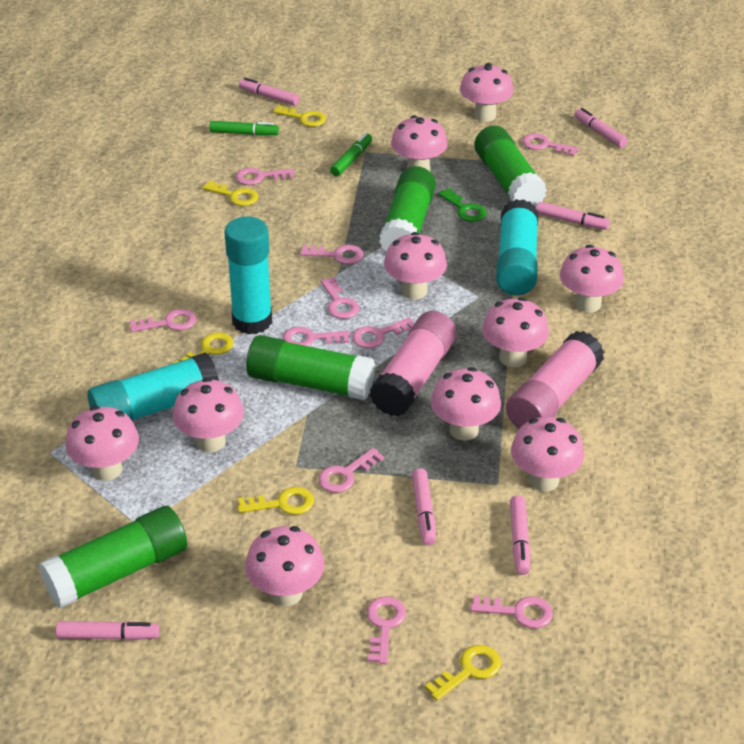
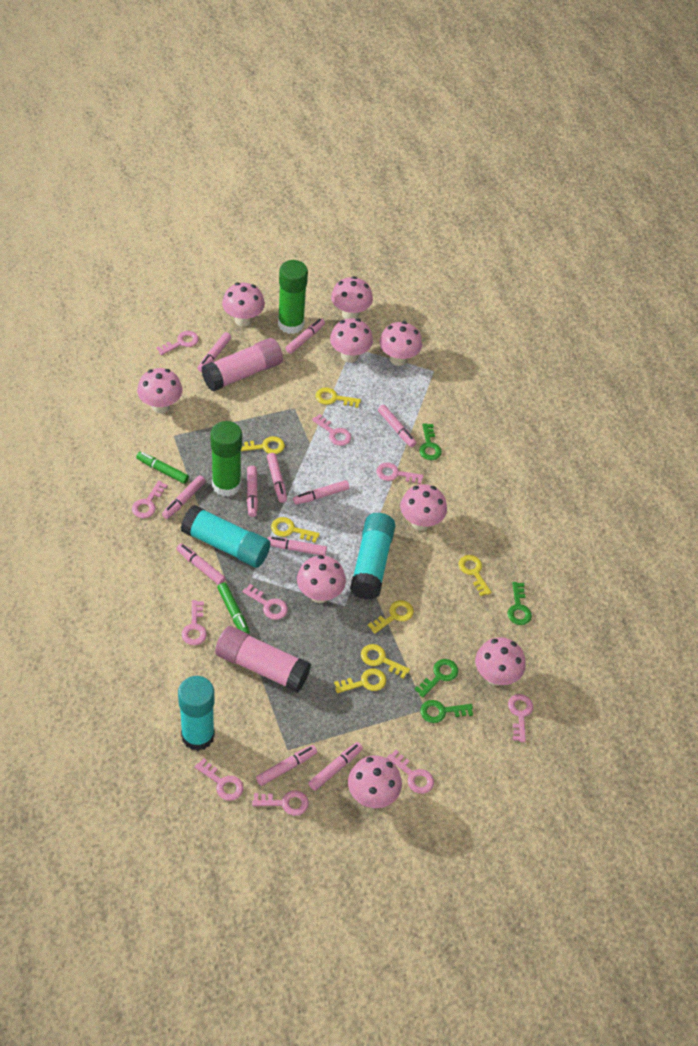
green glue stick: [39,506,187,608] [246,335,375,400] [379,166,436,252] [474,126,547,207] = 4 -> [210,421,242,497] [278,260,308,334] = 2
green key: [438,188,487,222] = 1 -> [414,659,458,697] [419,423,442,460] [420,700,473,723] [508,582,532,625] = 4
pink marker: [56,621,159,640] [239,78,299,106] [412,468,436,545] [510,495,530,575] [536,202,610,230] [575,108,628,148] = 6 -> [162,475,206,519] [176,543,226,585] [197,332,231,373] [247,466,258,517] [256,745,317,786] [267,453,287,503] [267,537,327,556] [286,318,325,354] [293,480,349,505] [308,742,363,791] [378,405,416,447] = 11
pink mushroom: [66,406,139,481] [173,378,244,452] [245,526,324,606] [384,232,447,299] [391,115,448,171] [431,367,501,441] [460,63,514,122] [482,297,549,367] [511,417,584,491] [560,245,624,313] = 10 -> [137,368,182,414] [222,282,265,327] [297,555,346,603] [330,318,373,363] [331,276,373,319] [348,755,402,808] [380,321,422,366] [400,484,447,531] [475,637,526,686] = 9
yellow key: [173,332,234,364] [202,180,259,206] [238,487,314,515] [273,105,326,127] [425,645,501,701] = 5 -> [241,436,285,454] [271,517,320,543] [316,387,361,408] [334,668,386,693] [361,644,410,679] [368,600,414,634] [459,555,492,596] = 7

